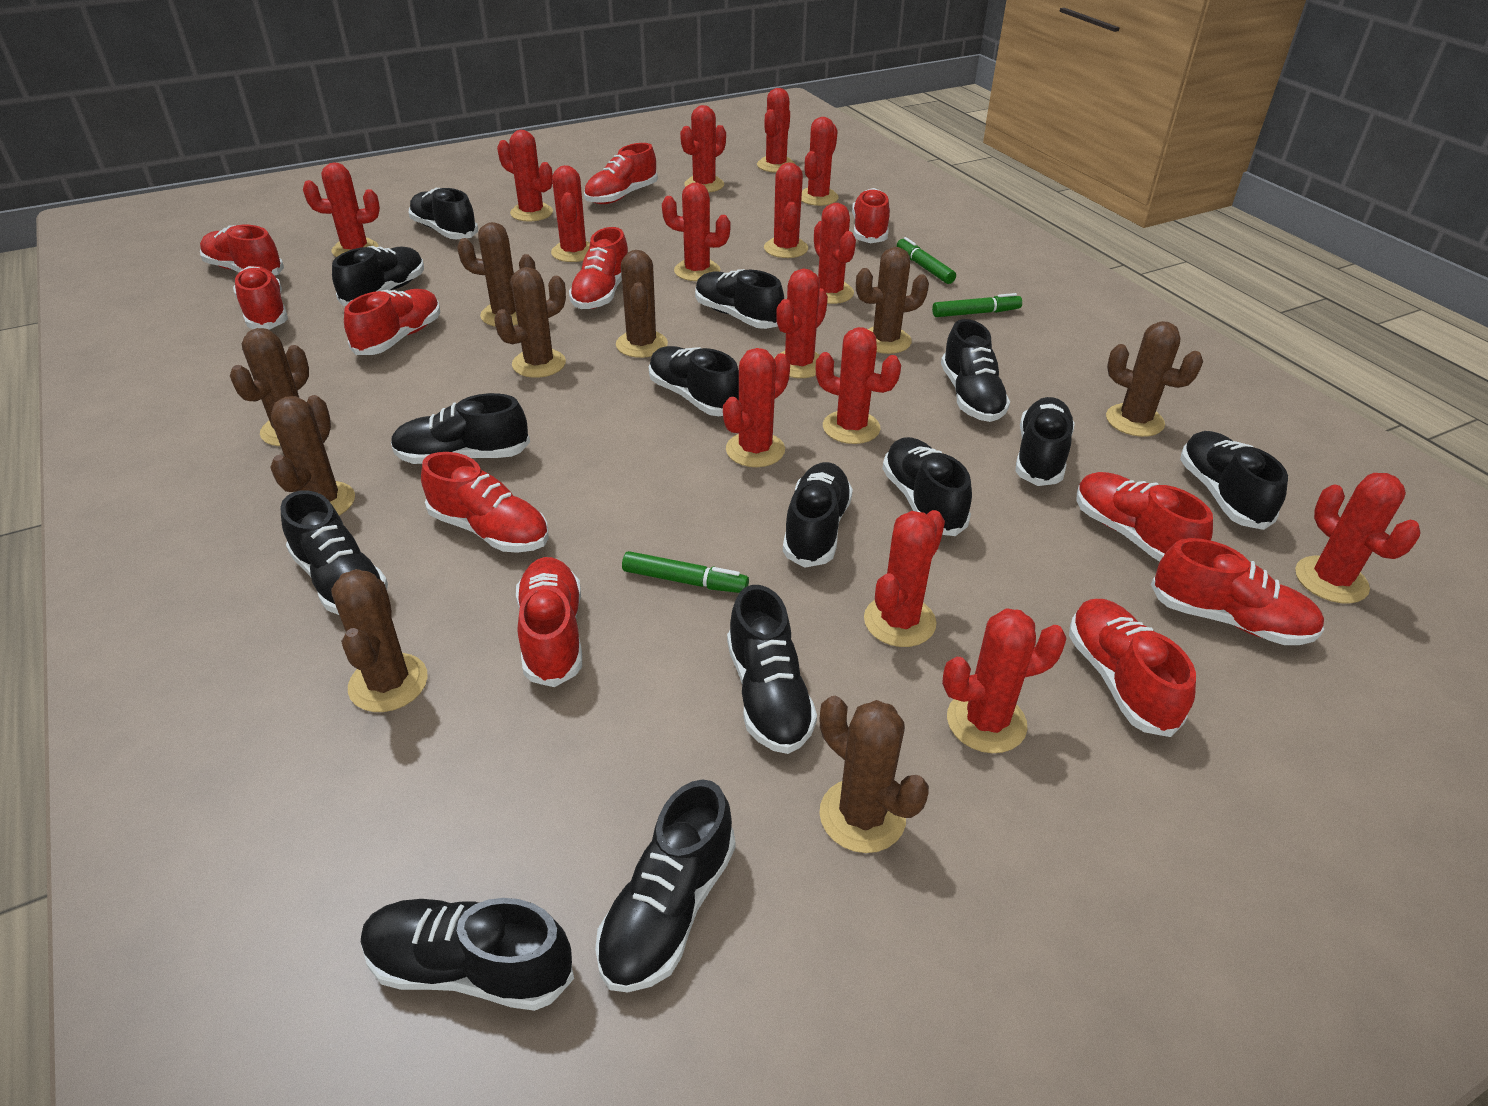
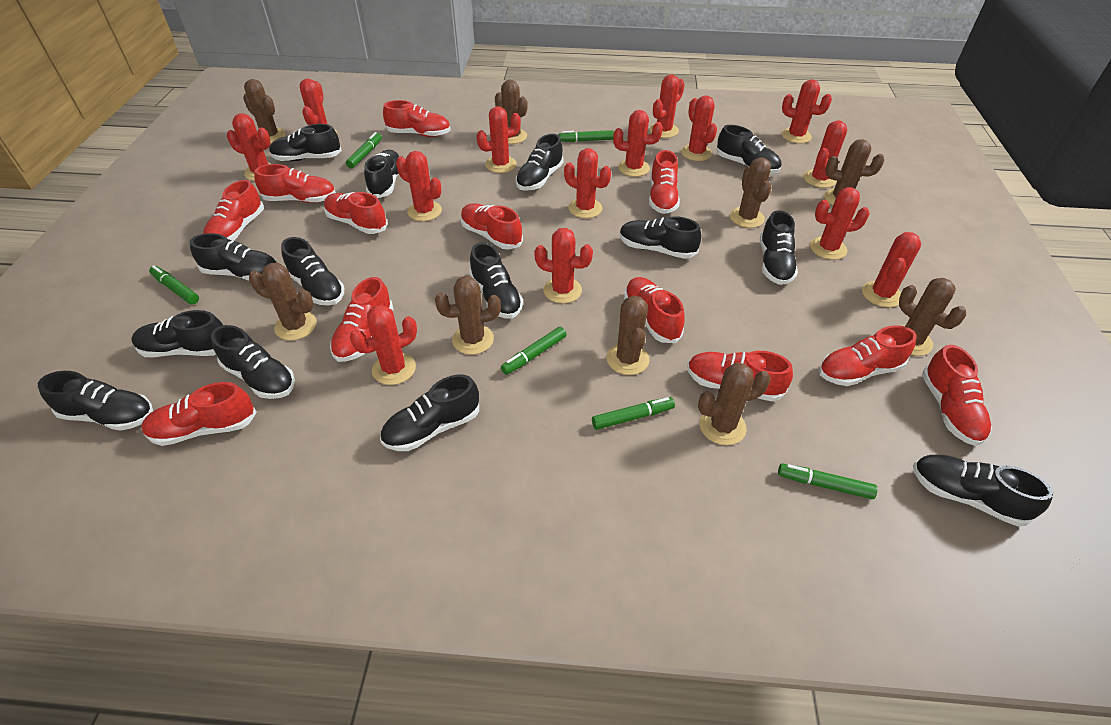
green marker: [622,551,749,593] [897,237,956,284] [932,293,1022,317] = 3 -> [149,265,199,304] [346,132,382,168] [501,327,566,375] [558,130,614,142] [592,397,675,430] [778,464,878,499] = 6
red cactus: [303,162,380,257] [497,130,553,222] [551,165,590,262] [662,183,731,281] [680,105,726,193] [723,348,790,467] [757,88,795,173] [764,162,808,258] [776,269,828,378] [801,117,839,206] [814,203,856,304] [816,327,901,444] [864,510,945,647] [942,608,1066,753] [1295,473,1421,604] = 15 -> [227,113,272,181] [300,79,337,133] [350,305,417,385] [396,151,442,221] [477,106,521,173] [534,228,593,303] [564,148,611,218] [613,110,663,177] [649,74,685,138] [681,96,717,161] [781,80,832,143] [804,120,847,188] [810,187,870,260] [862,232,921,308] = 14
red shoe: [200,225,284,276] [233,265,288,329] [344,289,440,355] [421,452,549,553] [516,557,582,687] [569,227,628,309] [584,143,658,204] [852,188,890,243] [1069,599,1196,737] [1076,472,1213,562] [1151,538,1324,645] = 11 -> [141,382,257,446] [203,180,264,241] [255,164,336,203] [324,192,388,234] [330,277,393,362] [383,100,451,137] [460,203,523,250] [624,277,685,343] [649,150,680,214] [687,351,793,402] [819,326,916,386] [922,345,992,446] = 12

